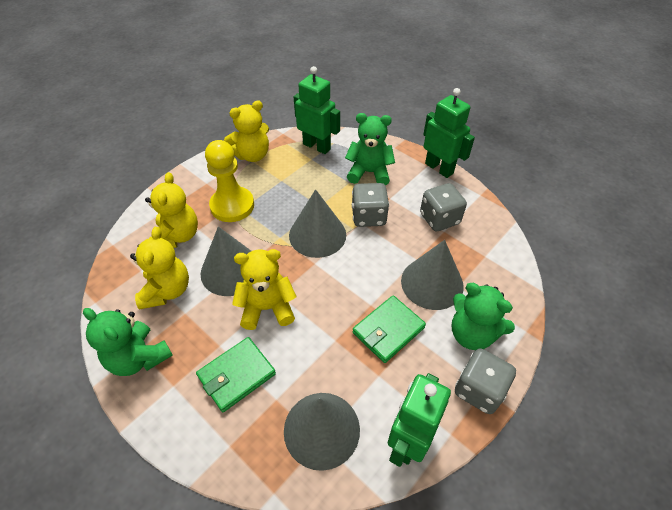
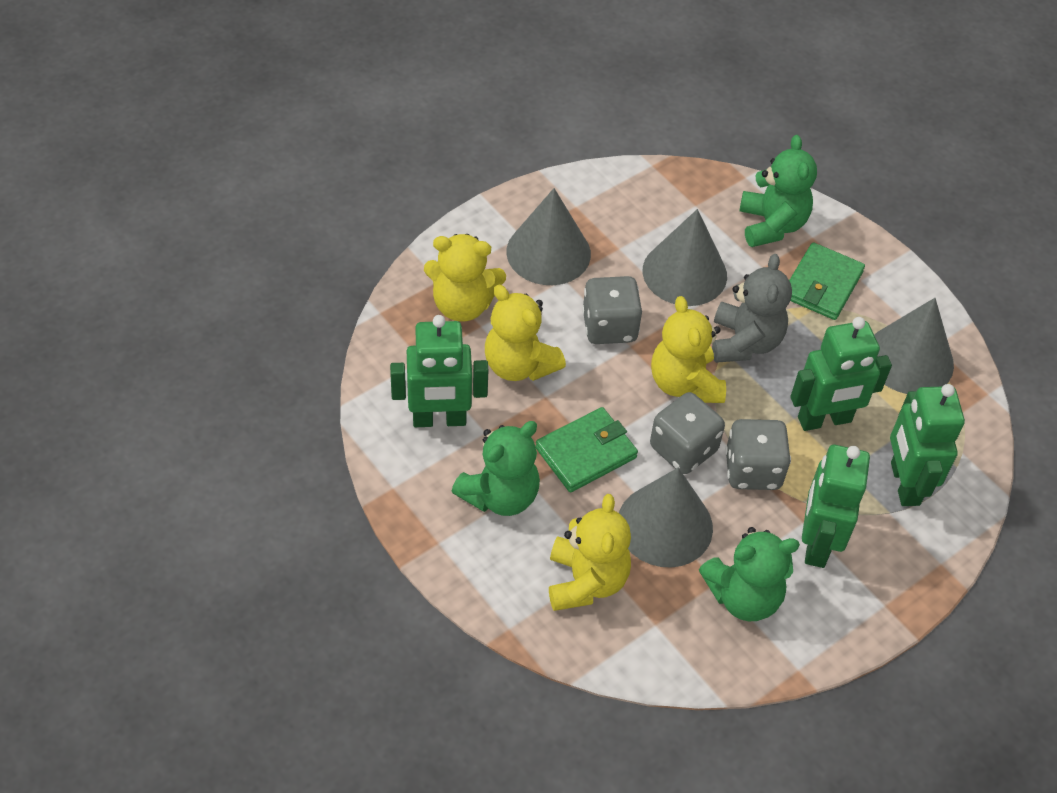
green robot: [294,66,340,154] [388,373,451,467] [423,88,475,178] = 3 -> [390,315,488,427] [790,317,892,431] [802,445,870,568] [890,384,965,506] = 4
grey teddy bear: none = 0 -> [712,254,792,363] = 1
yellow pawn: [205,140,254,222] = 1 -> none = 0

